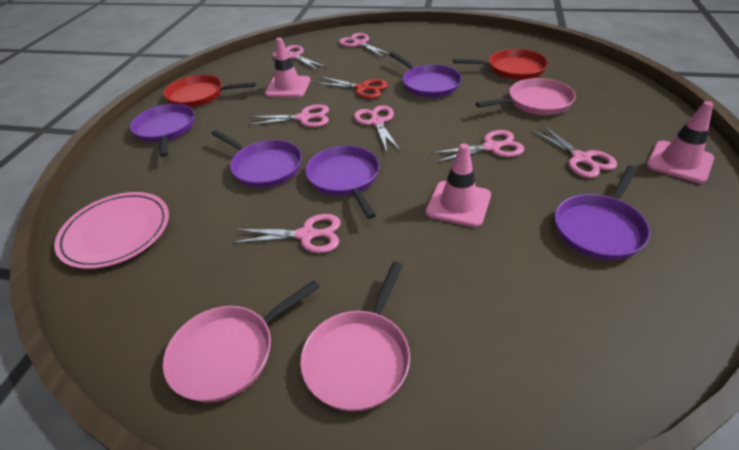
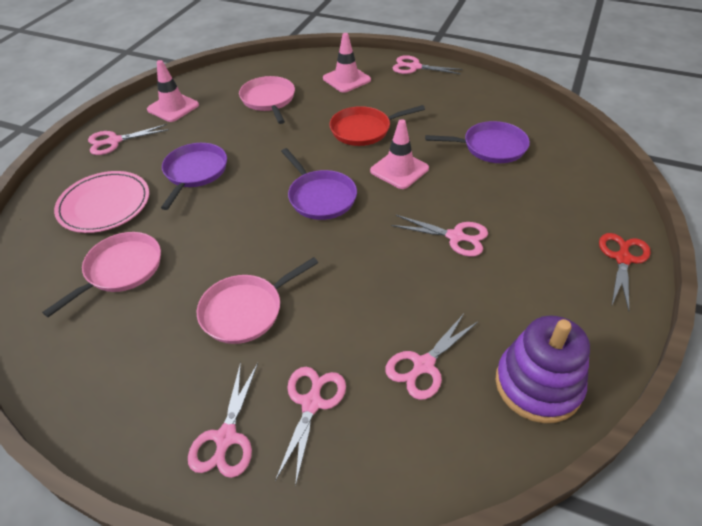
pink scissors: [232,214,341,253] [248,104,329,127] [273,45,327,70] [339,33,389,57] [354,105,401,152] [430,130,524,163] [531,124,617,178] = 7 -> [88,124,169,155] [188,362,258,478] [275,367,346,487] [385,314,479,400] [391,215,488,257] [393,55,463,74] = 6
purple pan: [130,104,194,157] [211,130,302,188] [306,146,380,219] [389,52,462,98] [555,165,650,260] = 5 -> [161,143,227,210] [281,148,357,220] [425,121,530,163] = 3
purple stacking toy: none = 0 -> [496,315,590,423] = 1
red pan: [164,75,256,107] [453,49,548,80] = 2 -> [330,105,425,146] = 1

